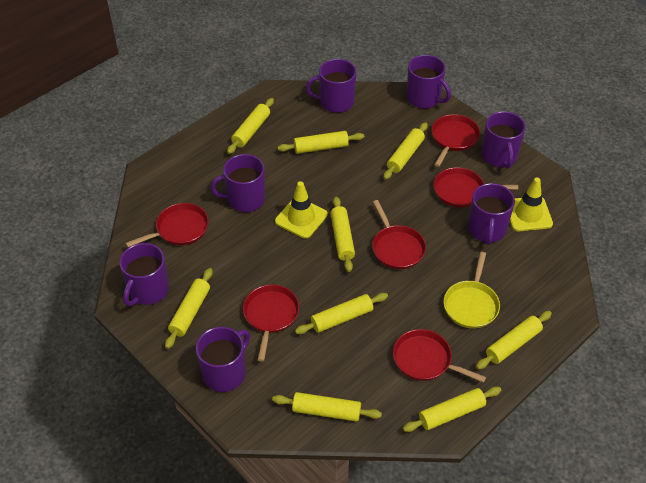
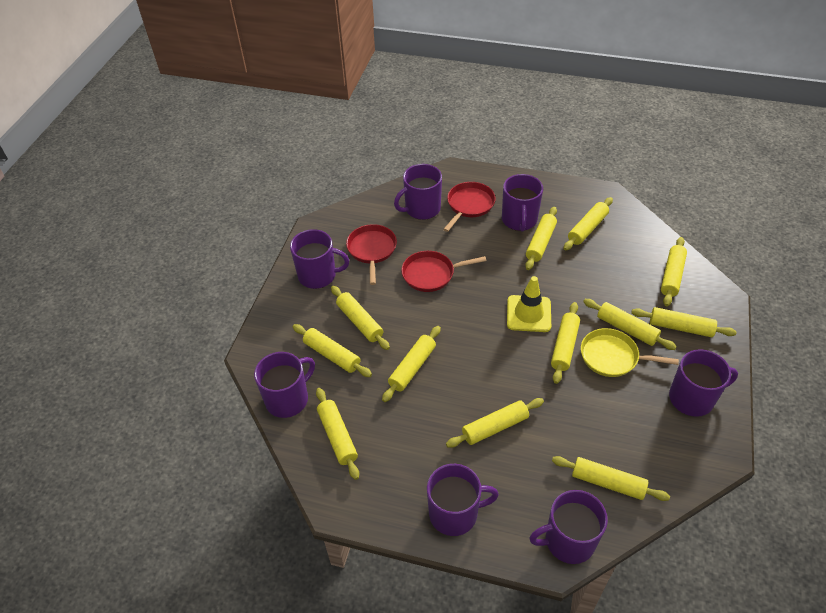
red pan: [125,203,209,247] [243,285,299,362] [372,200,426,269] [393,329,486,383] [432,114,480,167] [434,167,518,207] = 6 -> [346,224,397,285] [401,251,487,292] [443,182,496,232] = 3
yellow rolling pin: [165,268,213,349] [227,98,274,154] [272,392,382,421] [278,131,364,154] [295,293,388,334] [330,197,355,272] [383,122,428,180] [403,387,501,432] [476,311,552,370] = 9 -> [293,324,372,377] [316,388,359,480] [331,286,390,350] [382,326,441,402] [446,398,544,448] [525,207,557,270] [551,302,580,384] [552,456,670,501] [564,197,613,251] [583,299,677,350] [631,307,737,337] [661,237,687,306] = 12
yellow traffic cone: [275,181,328,238] [510,178,553,231] = 2 -> [507,276,551,332] = 1

